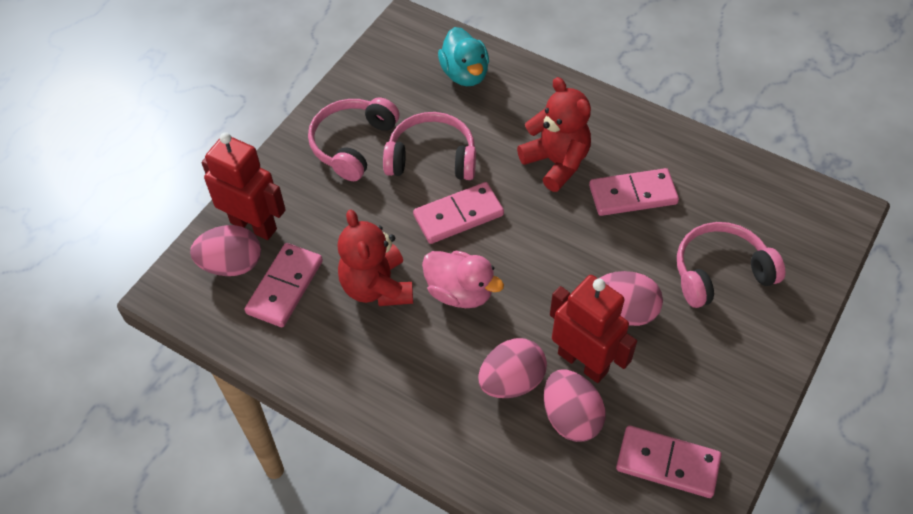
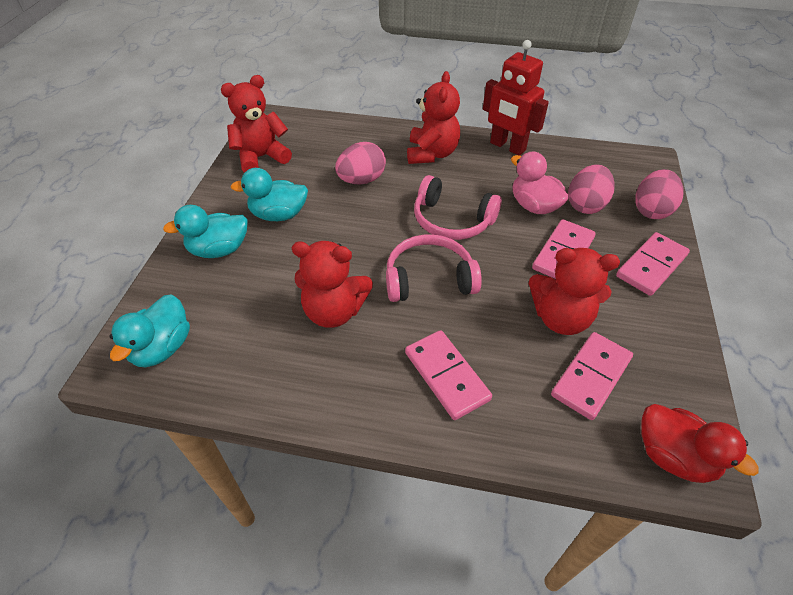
pink egg: [190,225,261,276] [478,338,547,398] [544,370,606,442] [599,271,663,326] = 4 -> [335,142,386,185] [568,164,615,214] [636,169,684,219] = 3
pink headphones: [308,97,400,181] [383,112,476,180] [677,222,785,308] = 3 -> [386,234,482,302] [414,175,502,240] = 2
red duck: none = 0 -> [641,404,759,483] = 1
red robot: [202,132,286,240] [550,275,637,383] = 2 -> [483,40,549,156] = 1
red teddy bear: [337,210,413,306] [517,77,591,192] = 2 -> [221,75,292,173] [292,241,373,328] [407,71,460,164] [529,248,620,335] = 4
turquoise duck: [438,27,489,86] = 1 -> [110,295,190,367] [163,205,248,258] [230,168,308,221] = 3

